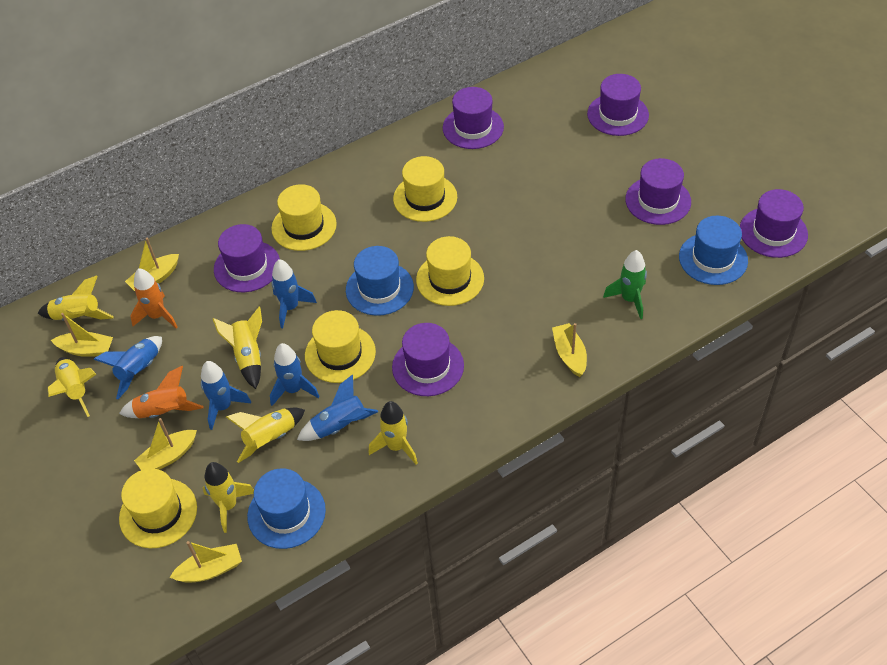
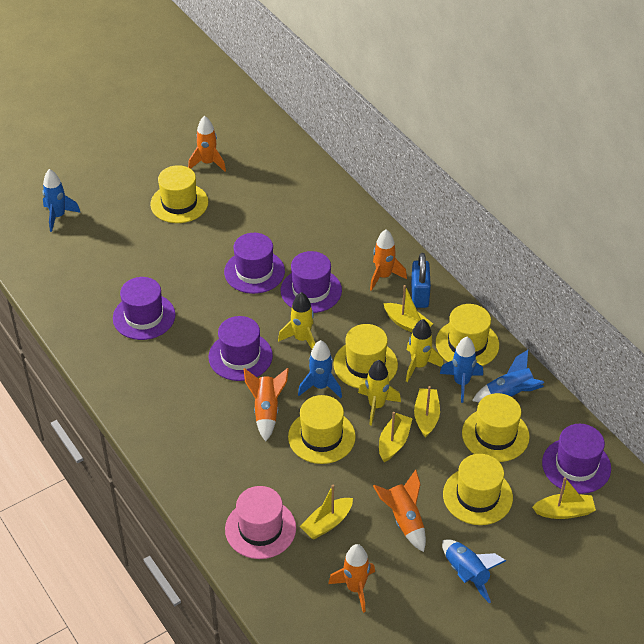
blue hat: [247,468,326,549] [346,246,414,316] [679,216,748,285] = 3 -> none = 0
blue padlock: none = 0 -> [411,253,431,308] = 1
green rocket: [603,250,647,319] = 1 -> none = 0
orange rocket: [119,366,204,418] [130,268,177,328] = 2 -> [188,116,226,172] [244,368,289,441] [328,544,375,613] [370,229,407,291] [373,470,426,552] = 5
pink hat: none = 0 -> [225,486,296,559] = 1
purple hat: [214,224,280,292] [392,323,464,396] [443,87,504,149] [587,74,649,136] [625,158,691,225] [740,189,808,258] = 6 -> [113,277,175,340] [209,316,273,381] [224,233,285,294] [281,251,342,313] [542,424,611,494] = 5
yellow hat: [119,469,197,548] [271,184,337,251] [305,310,376,383] [393,156,457,222] [416,236,484,306] = 5 -> [150,165,208,223] [288,395,356,464] [333,324,398,389] [436,304,499,366] [443,454,513,525] [462,393,530,462] = 6
yellow rocket: [38,276,114,321] [48,357,96,417] [203,462,254,533] [213,307,262,389] [226,408,305,463] [368,401,418,464] = 6 -> [278,292,315,349] [358,360,401,426] [406,319,444,382] = 3

